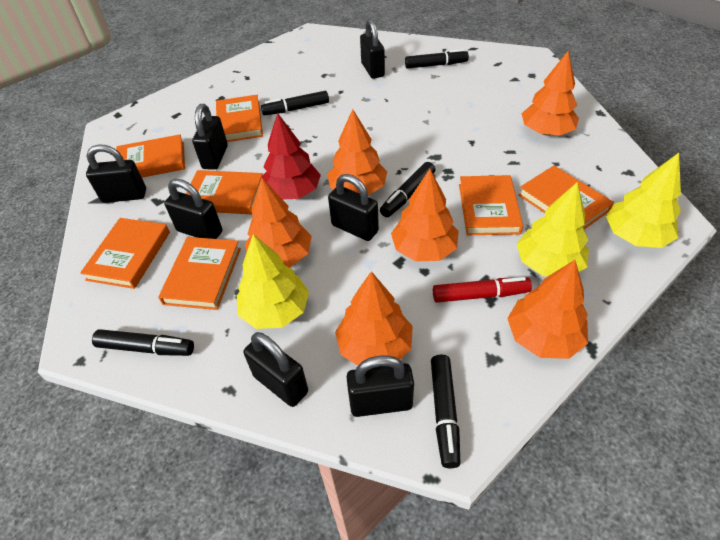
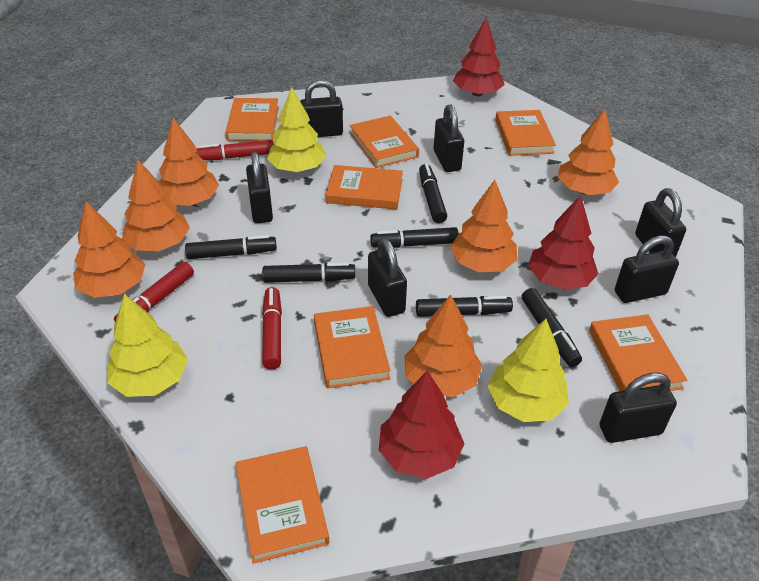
black marker: [92,329,194,356] [261,91,329,115] [380,162,435,217] [405,49,469,69] [431,355,460,469] = 5 -> [185,235,277,259] [262,262,356,283] [370,227,459,248] [416,295,513,317] [419,164,447,223] [522,288,582,367] = 6
red marker: [433,277,532,303] = 1 -> [114,262,194,322] [195,140,273,160] [262,287,282,370] = 3
red tree: [261,113,321,200] = 1 -> [379,371,464,479] [453,17,505,96] [528,195,598,290] = 3

